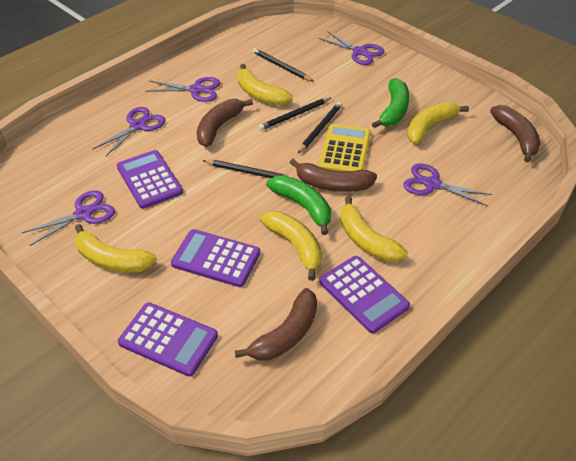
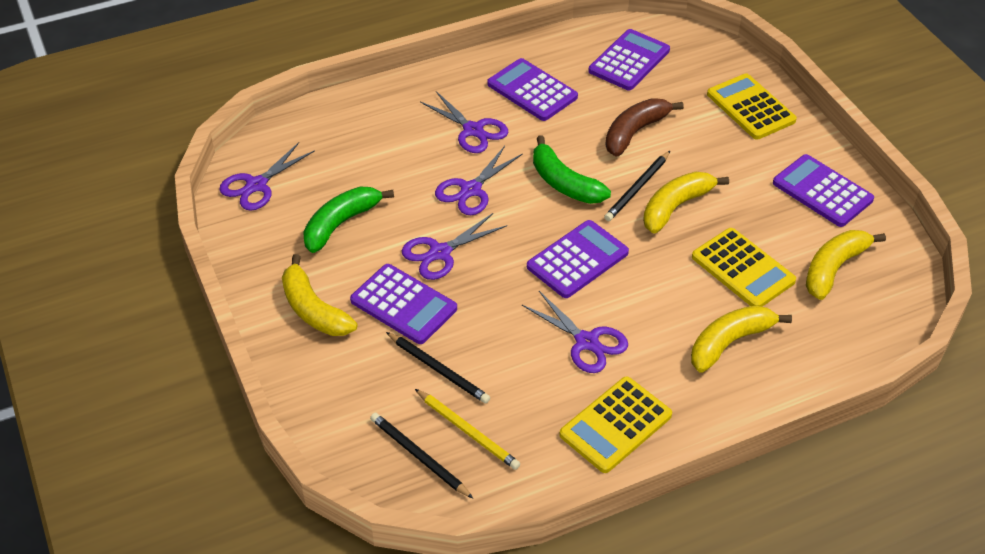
black pencil: [202,160,293,178] [253,48,313,81] [258,97,332,131] [298,102,342,153] = 4 -> [370,413,473,498] [386,332,490,403] [604,151,670,221] = 3
brown banana: [197,99,253,147] [235,288,317,360] [290,159,377,192] [490,105,541,162] = 4 -> [605,98,684,157] = 1
purple calculator: [117,150,183,209] [118,302,218,377] [171,229,260,287] [320,256,410,334] = 4 -> [350,264,457,344] [487,58,578,121] [527,220,629,298] [588,29,670,90] [773,154,874,227] = 5
yellow banana: [75,224,157,272] [237,64,293,106] [260,211,322,281] [340,196,408,262] [407,102,469,144] = 5 -> [282,254,357,336] [643,172,729,234] [691,305,792,373] [806,230,886,300] = 4
yellow calculator: [319,124,371,171] = 1 -> [559,376,672,473] [692,228,796,307] [707,73,797,140] = 3
yellow pencil: none = 0 -> [415,389,520,470] = 1

